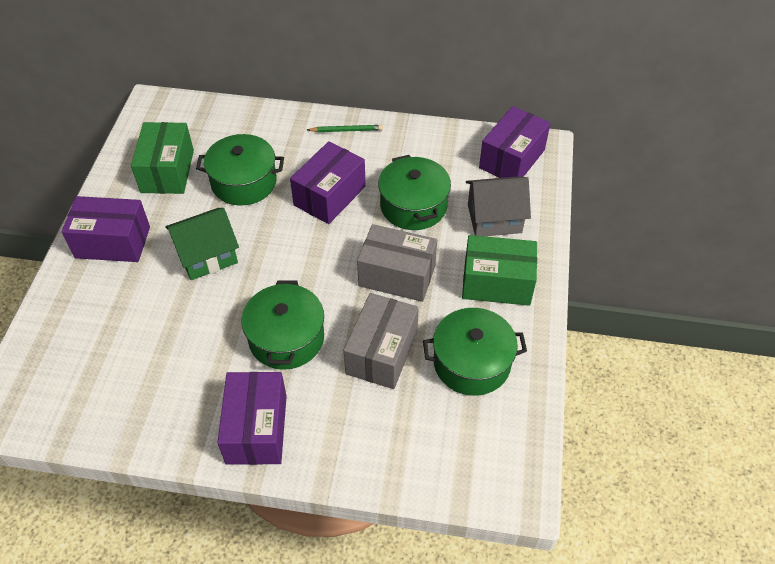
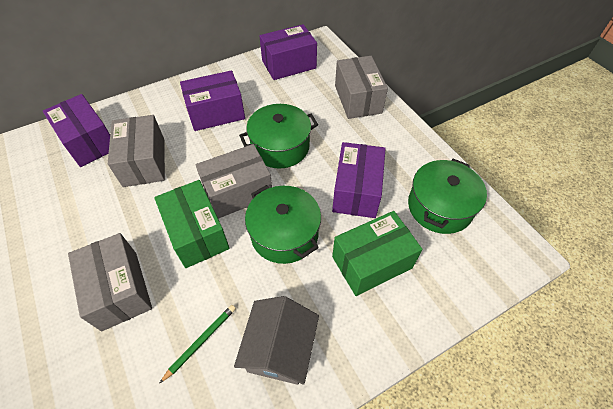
green house: [165,208,239,280] = 1 -> none = 0
green pot: [196,134,284,206] [242,280,324,370] [378,155,451,230] [423,308,527,396] = 4 -> [239,104,318,169] [245,185,321,264] [408,159,487,234] = 3
grey box: [344,293,419,389] [357,224,437,302] = 2 -> [68,233,152,331] [108,115,165,187] [196,144,272,219] [335,56,388,119] = 4

